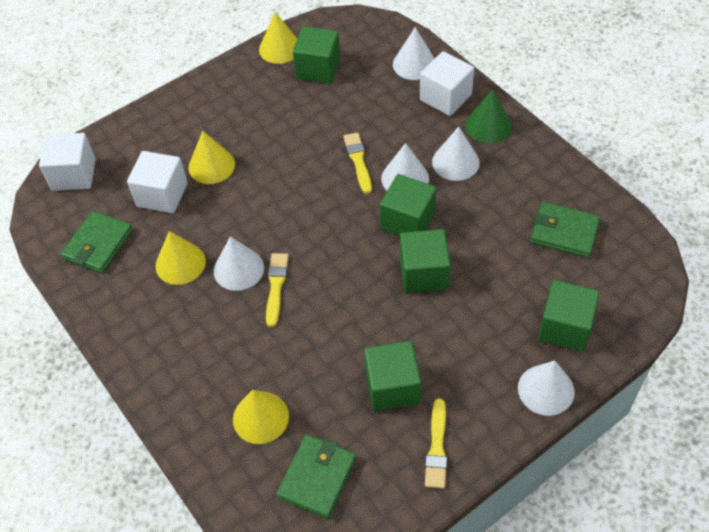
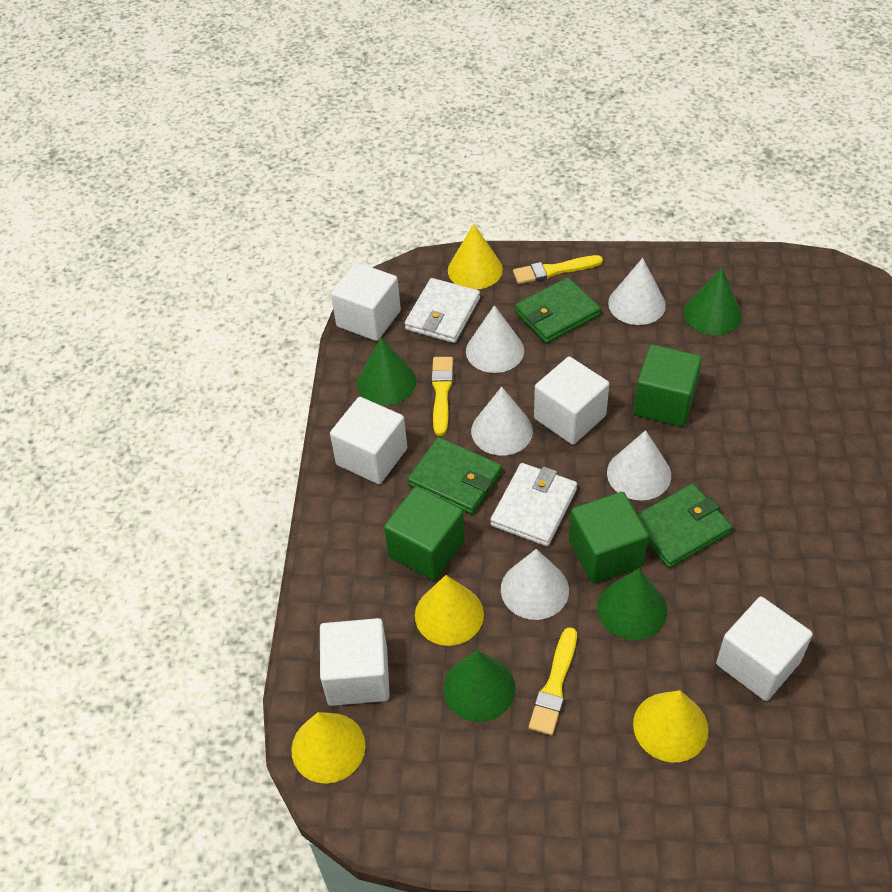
green cone: [465,89,512,143] = 1 -> [357,338,416,405] [443,650,515,722] [597,569,667,640] [683,268,742,335] = 4
green cube: [293,26,340,83] [364,341,421,411] [380,174,436,236] [400,229,451,293] [538,280,599,351] = 5 -> [384,487,465,581] [569,492,649,584] [633,345,702,427] = 3
white cube: [39,133,96,191] [127,151,188,213] [420,51,474,116] = 3 -> [320,618,390,706] [330,397,407,484] [331,262,401,341] [534,356,609,445] [716,597,813,701] = 5
white wallet: none = 0 -> [405,278,480,343] [490,463,577,546] = 2

